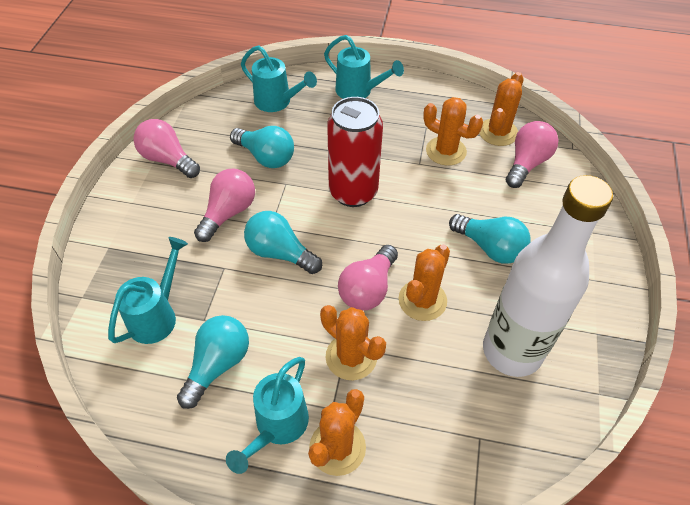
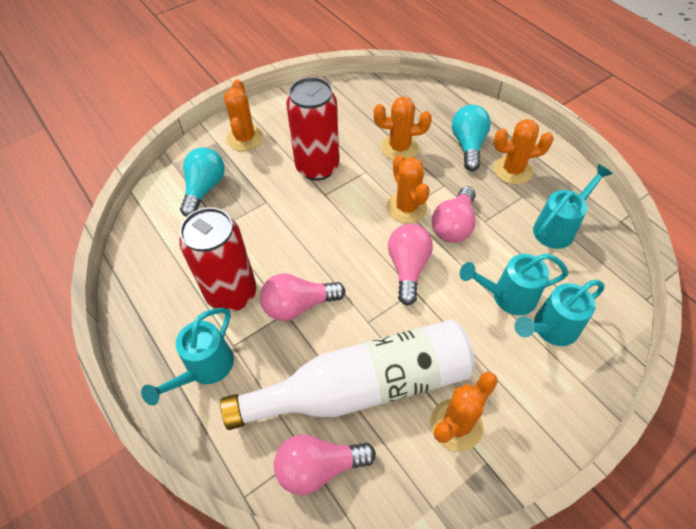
red can: [327,97,383,207] = 1 -> [179,207,256,312] [286,77,339,181] = 2
turquoise light bulb: [177,315,249,409] [230,126,294,168] [244,211,322,274] [449,214,531,264] = 4 -> [180,147,225,217] [452,105,491,171] = 2

